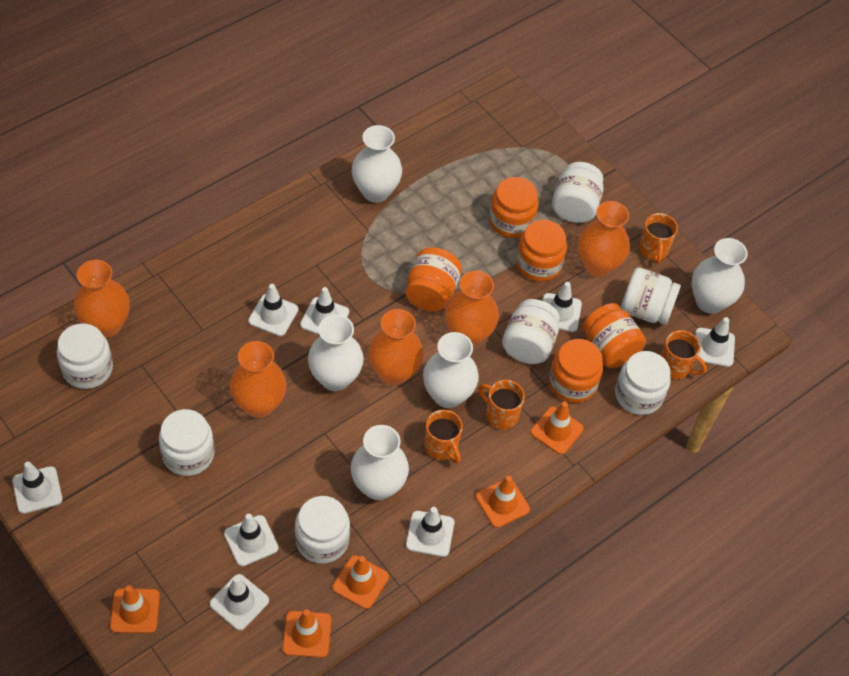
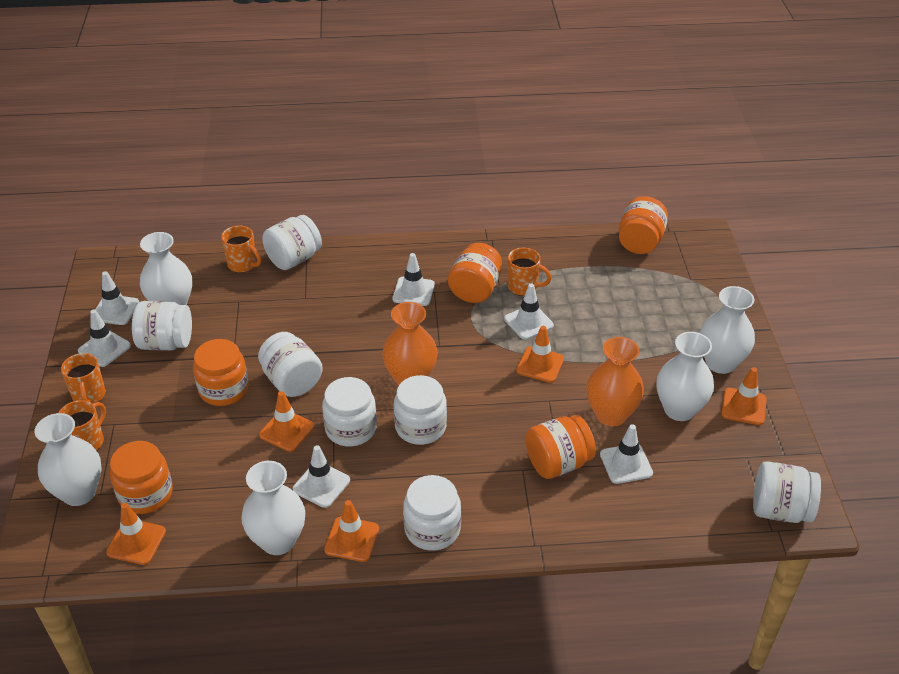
orange vase: [74,260,130,338] [230,341,287,418] [368,309,424,386] [445,271,499,347] [578,201,630,277] = 5 -> [382,302,438,385] [587,337,644,427] = 2
white traffic cone: [12,462,62,514] [210,574,269,630] [224,514,279,566] [248,284,298,336] [300,287,349,335] [406,507,454,557] [542,282,582,332] [695,317,735,367] = 8 -> [78,309,131,367] [95,271,139,325] [293,445,350,508] [392,253,435,306] [504,284,554,340] [600,424,653,484] = 6

